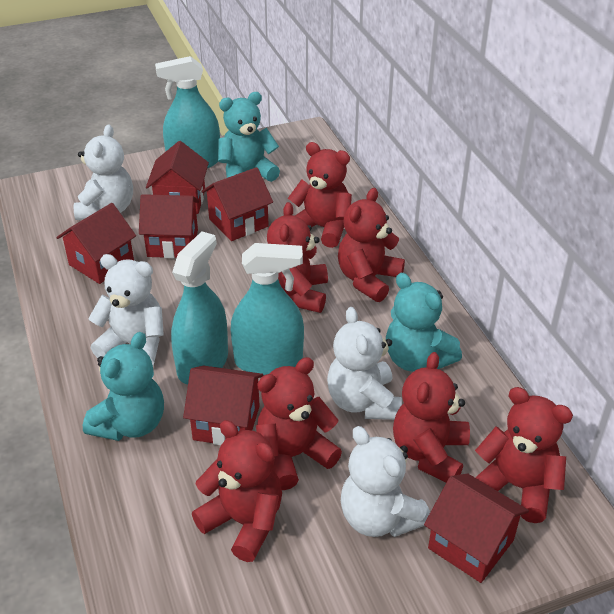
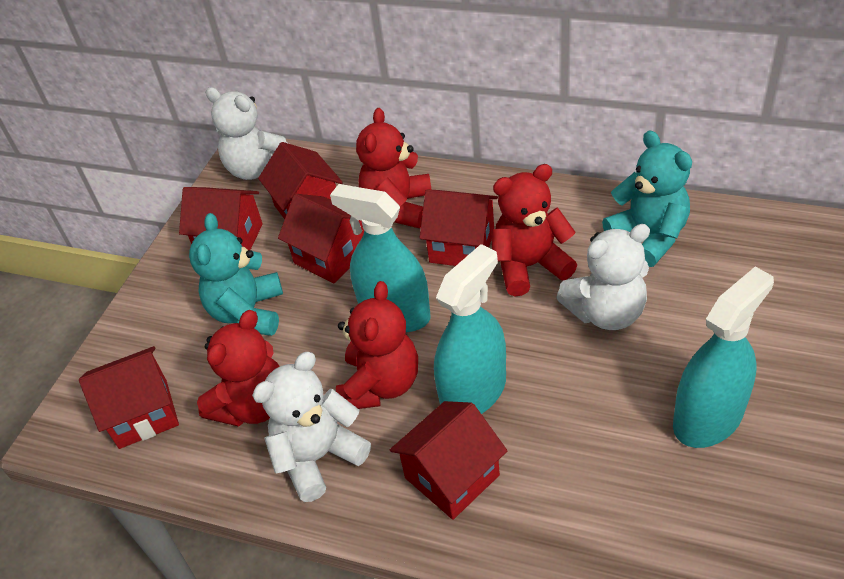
red teddy bear: [192,420,282,562] [256,357,342,490] [267,202,328,313] [288,142,352,248] [338,188,405,302] [393,352,470,482] [475,387,573,523] = 7 -> [197,310,280,427] [336,281,418,409] [356,108,432,228] [492,164,577,296] = 4
turquoise teddy bear: [83,332,164,441] [218,92,280,182] [386,273,462,372] = 3 -> [189,213,283,336] [602,131,692,267] = 2
white teddy bear: [74,125,133,220] [88,254,164,365] [327,307,402,420] [341,426,430,537] = 4 -> [205,87,289,180] [252,352,371,502] [556,224,650,330] = 3

